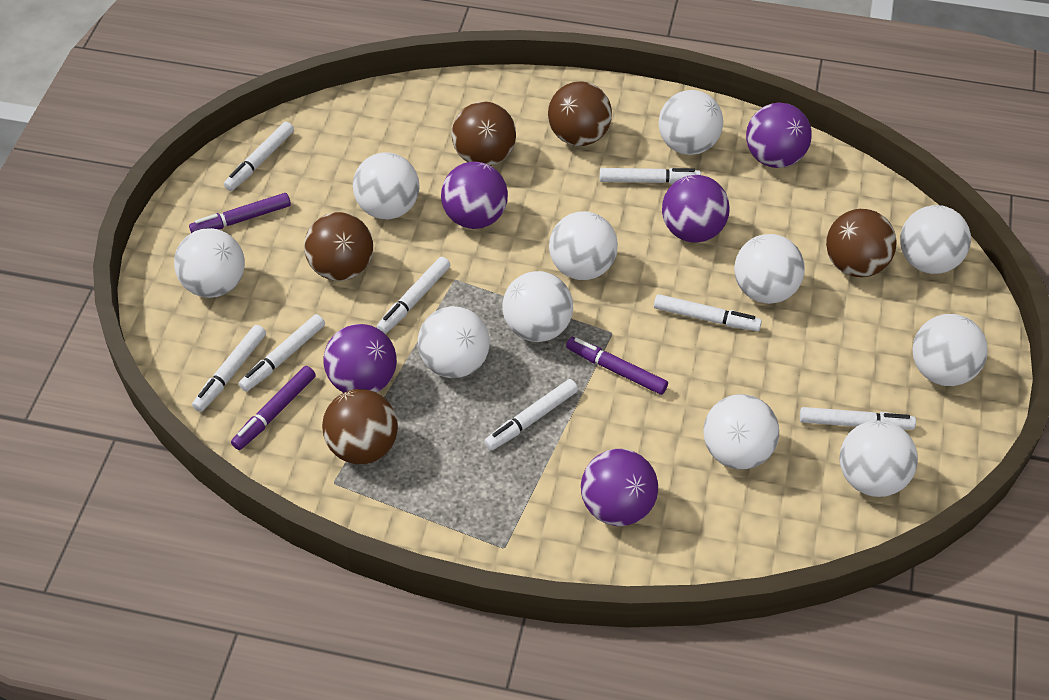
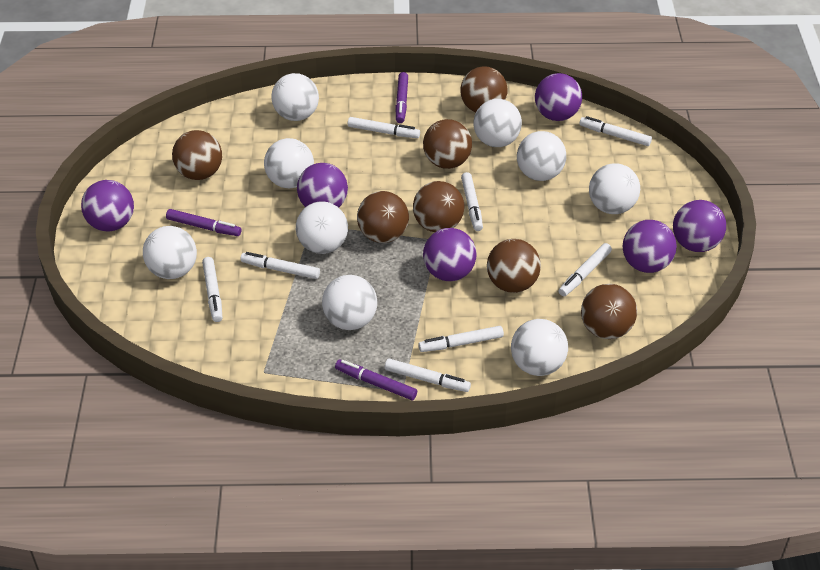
brown ball: [304,212,373,281] [322,389,398,464] [452,101,516,166] [548,81,612,146] [826,209,896,277] = 5 -> [172,130,222,180] [357,191,409,243] [413,181,464,232] [423,119,472,169] [461,66,508,112] [487,239,541,293] [581,284,637,339] = 7
purple ball: [324,324,397,393] [441,162,508,229] [581,449,658,526] [662,175,730,243] [746,103,812,168] = 5 -> [81,180,134,232] [297,163,348,208] [423,228,477,281] [535,73,582,121] [623,220,677,273] [673,200,726,252] = 6
white ball: [174,228,245,298] [353,153,420,219] [418,306,490,378] [502,271,573,342] [549,211,618,280] [659,90,723,155] [703,394,779,470] [734,234,805,304] [839,420,918,497] [900,205,971,274] [912,314,988,386] = 11 -> [143,226,197,279] [264,138,314,188] [271,73,319,121] [296,201,348,254] [322,275,377,330] [473,99,522,147] [511,319,568,376] [517,131,566,181] [589,163,640,214] = 9

